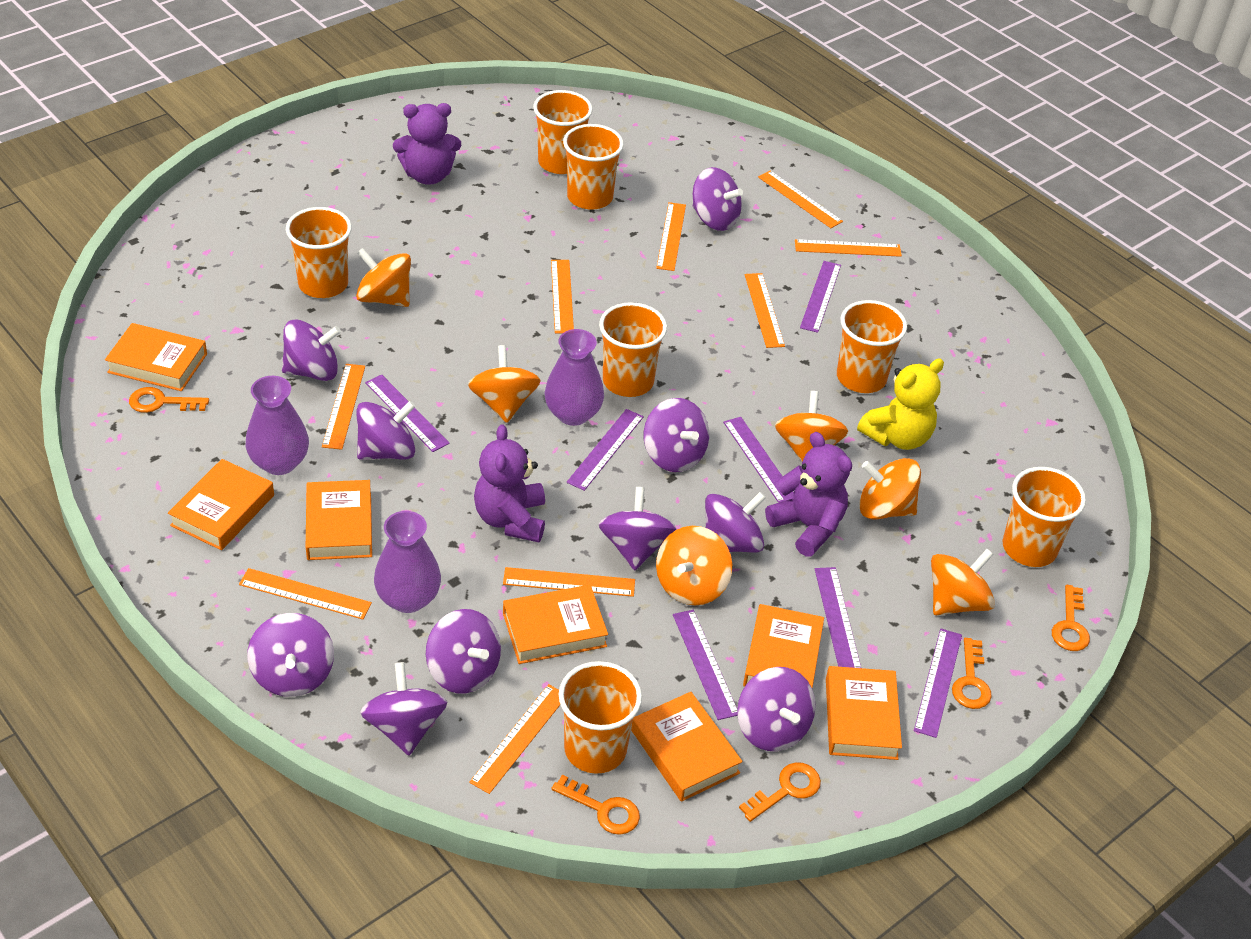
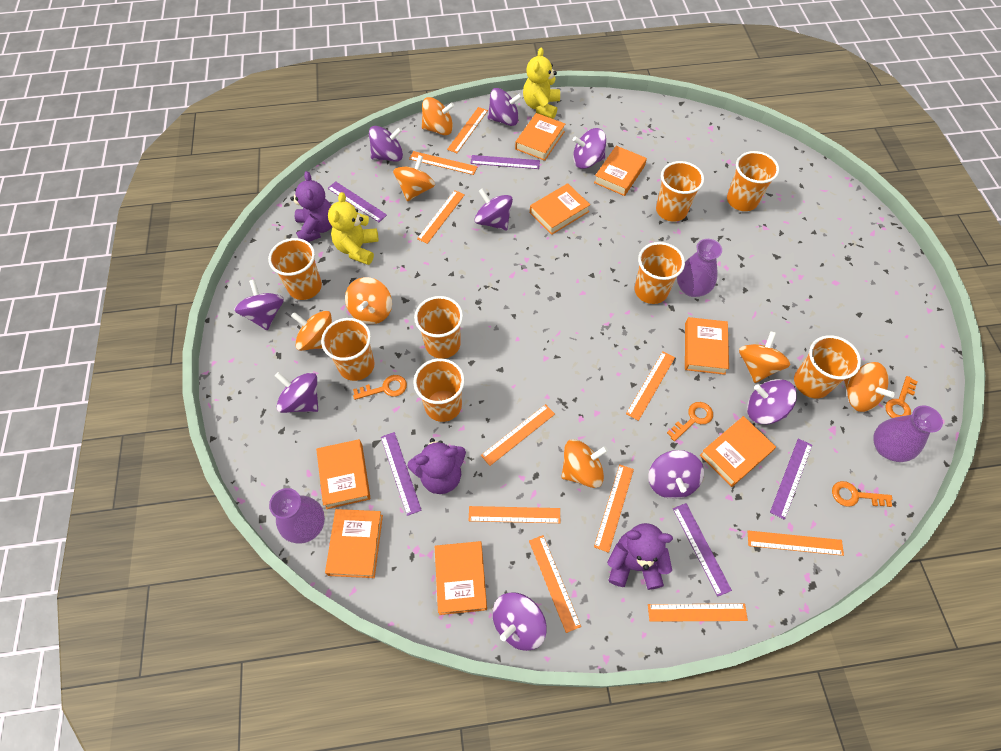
orange book: [105,323,207,391] [168,459,274,550] [306,480,372,560] [503,585,608,664] [631,692,743,802] [743,604,824,688] [826,666,902,760] = 7 -> [316,439,370,509] [325,509,383,578] [435,541,487,615] [515,113,565,161] [530,183,590,235] [594,146,647,196] [685,317,729,375] [700,416,776,487] = 8
orange cup: [286,207,352,298] [533,90,593,174] [559,661,642,774] [563,124,624,210] [599,302,667,397] [837,300,907,393] [1003,467,1086,567] = 7 -> [268,238,322,300] [321,318,375,381] [413,358,465,422] [414,296,463,359] [635,242,685,304] [656,161,704,222] [727,151,779,211] [794,335,861,398] = 8
orange key: [129,387,209,413] [552,775,640,835] [739,762,821,822] [952,638,992,709] [1052,585,1090,651] = 5 -> [353,375,407,400] [667,402,713,441] [832,481,892,507] [885,376,918,418] = 4
orange ruler: [239,568,372,619] [322,364,365,450] [469,684,561,794] [503,567,635,597] [551,260,574,334] [656,202,686,271] [745,273,785,348] [758,171,843,228] [795,239,902,257] = 9 -> [409,151,477,175] [417,190,465,244] [447,107,488,153] [469,506,560,523] [481,404,555,466] [529,535,581,633] [594,464,634,553] [626,352,675,421] [648,604,748,622] [747,531,844,556] = 10
orange spinning top: [356,248,411,307] [468,345,541,423] [656,526,732,606] [775,391,848,461] [859,458,921,520] [931,549,995,615] = 6 -> [291,311,332,351] [345,277,392,324] [393,155,435,201] [422,97,455,135] [561,439,608,488] [739,331,791,383] [844,362,895,412] = 7
purple ruler: [365,375,450,452] [567,409,644,491] [673,610,738,720] [723,417,794,503] [800,261,841,333] [815,567,861,668] [914,628,962,738] = 7 -> [328,181,387,222] [381,432,422,516] [471,155,540,169] [673,503,732,597] [770,438,812,520] = 5
purple spinning top: [247,613,334,697] [282,319,341,381] [357,401,416,460] [360,662,447,755] [426,609,501,693] [599,487,677,570] [644,398,709,472] [693,167,743,231] [705,492,766,552] [737,667,816,751] = 10 -> [234,279,284,330] [275,372,318,413] [369,126,403,162] [475,188,513,230] [488,88,522,126] [493,592,547,651] [573,128,606,169] [648,450,704,499] [747,379,797,424] = 9
yellow teddy bear: [857,358,944,450] = 1 -> [328,192,379,265] [523,48,560,119] = 2

